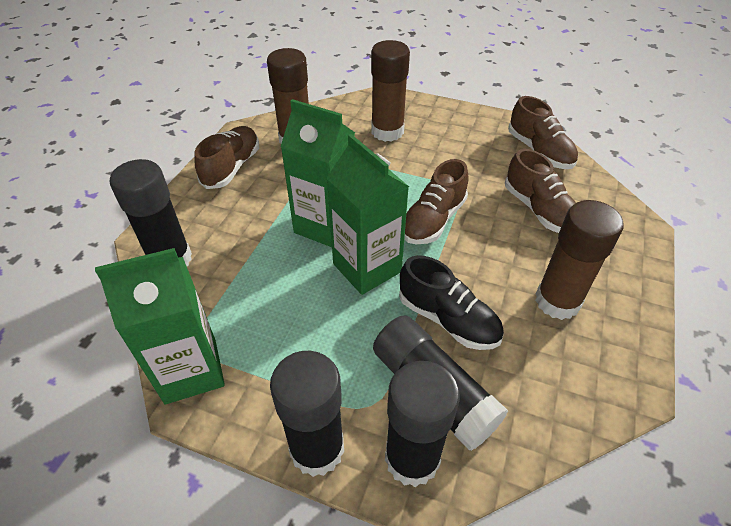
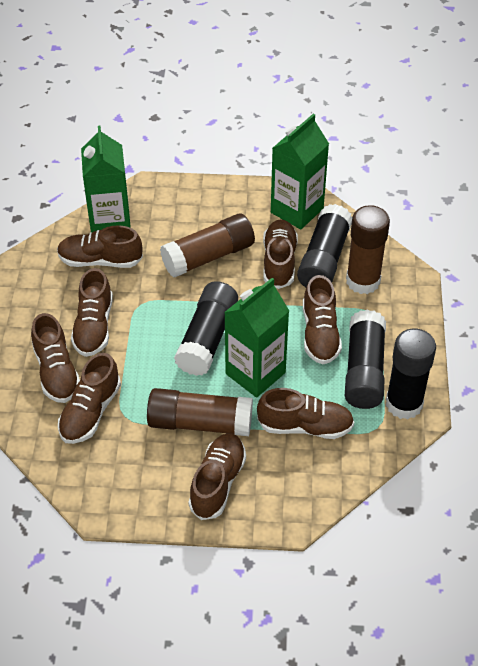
black shoe: [399,255,504,350] = 1 -> none = 0
brown shoe: [194,126,259,189] [404,159,469,244] [505,149,576,233] [508,96,578,169] = 4 -> [31,313,80,403] [57,225,143,268] [58,353,121,444] [71,268,113,357] [189,433,246,520] [257,388,354,439] [263,219,298,289] [303,275,342,364] = 8

